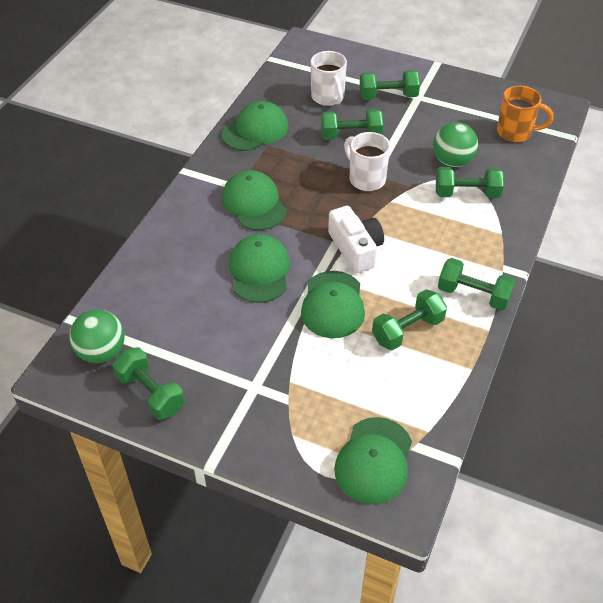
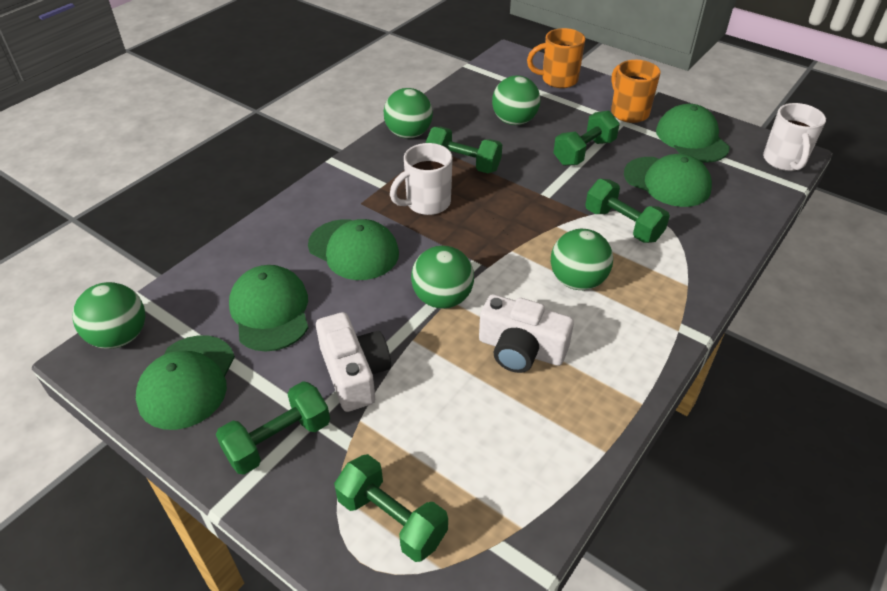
green ball: [69,310,125,363] [433,122,478,167] = 2 -> [73,282,145,349] [384,88,433,139] [411,246,474,309] [492,76,540,125] [551,229,613,290] = 5
green dumbbell: [112,347,184,420] [321,109,383,140] [360,70,420,100] [372,289,447,350] [436,167,504,198] [438,258,516,311] = 6 -> [216,381,330,475] [334,454,448,562] [426,127,502,173] [553,111,620,166] [585,179,670,243] = 5
orange mug: [497,86,554,142] = 1 -> [527,28,585,88] [611,60,661,123] = 2
white camera: [328,206,384,273] = 1 -> [316,312,391,412] [479,294,574,373] = 2

